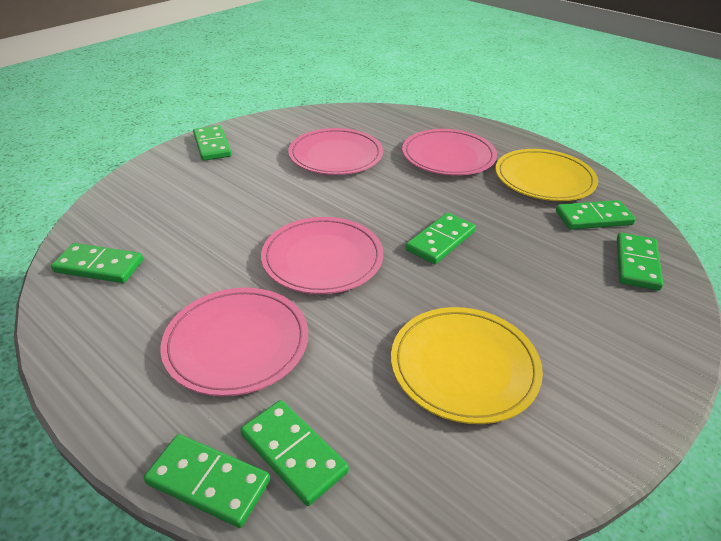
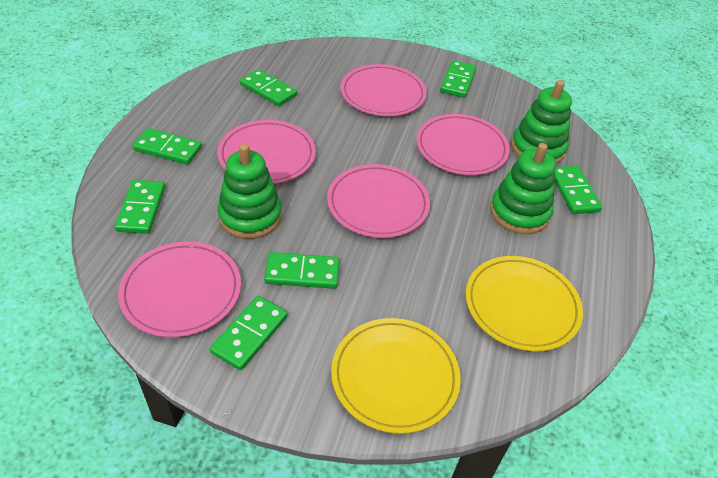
green stacking toy: none = 0 -> [218,144,282,239] [490,143,556,234] [511,80,572,164] = 3
pink plate: [160,288,308,396] [261,217,383,294] [288,128,383,175] [402,129,497,176] = 4 -> [118,241,241,337] [217,120,316,184] [327,164,430,238] [341,64,427,116] [416,114,510,175] = 5

